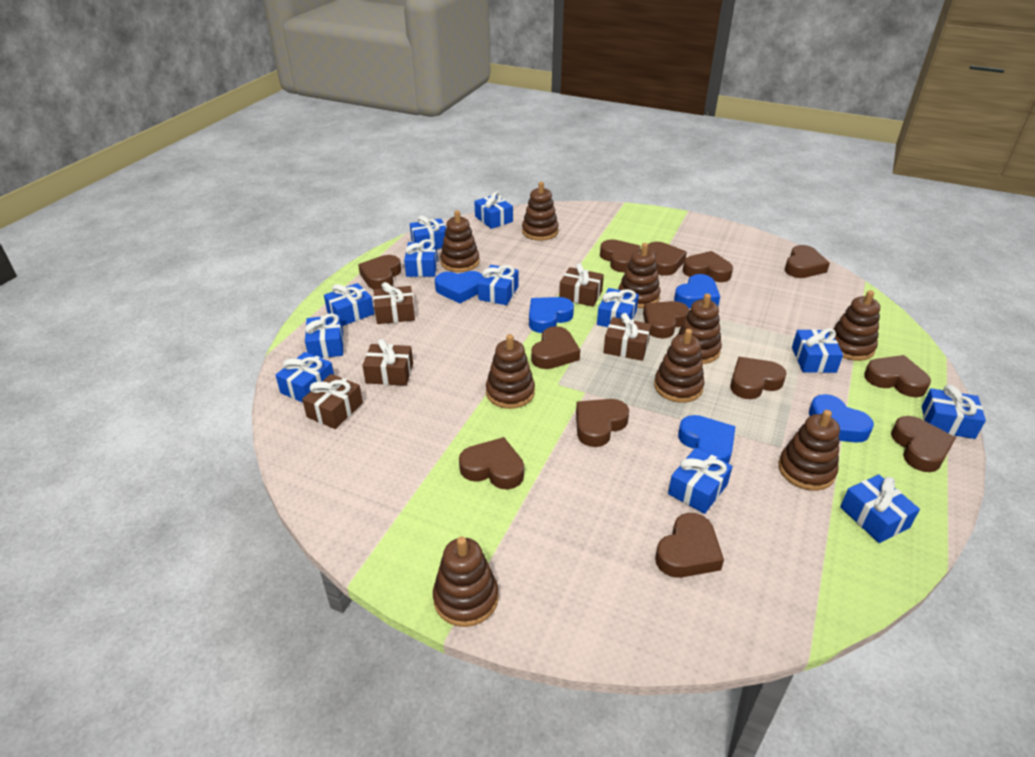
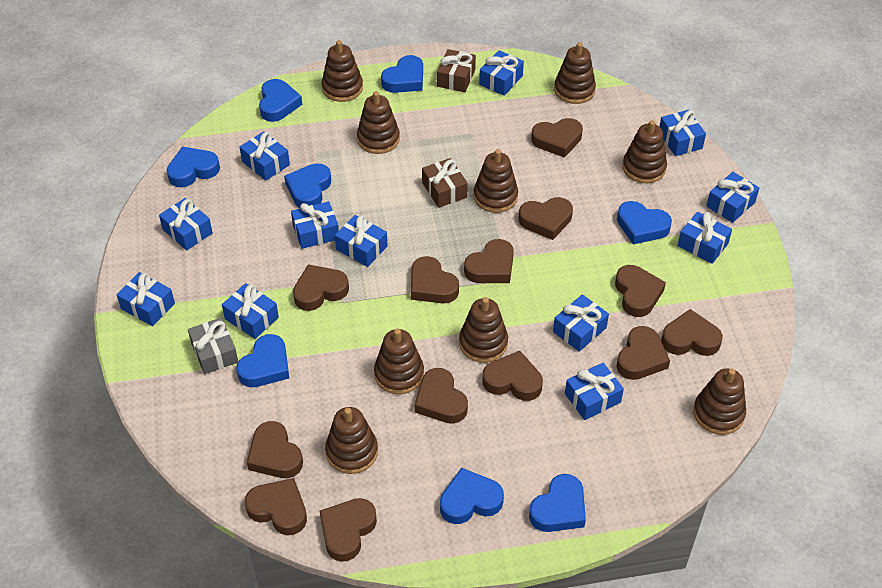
blue heart: [435,271,483,303] [529,297,574,333] [674,274,720,308] [678,415,736,463] [809,394,874,443] = 5 -> [167,146,220,188] [237,334,289,387] [259,79,302,122] [284,163,331,208] [381,55,423,93] [440,468,504,524] [529,474,586,532] [617,201,672,244] = 8
brown gift: [302,374,363,429] [362,339,413,386] [373,282,415,324] [559,263,604,307] [604,313,651,361] = 5 -> [422,158,468,208] [437,49,476,92] = 2
grey gift: none = 0 -> [188,317,238,374] = 1

